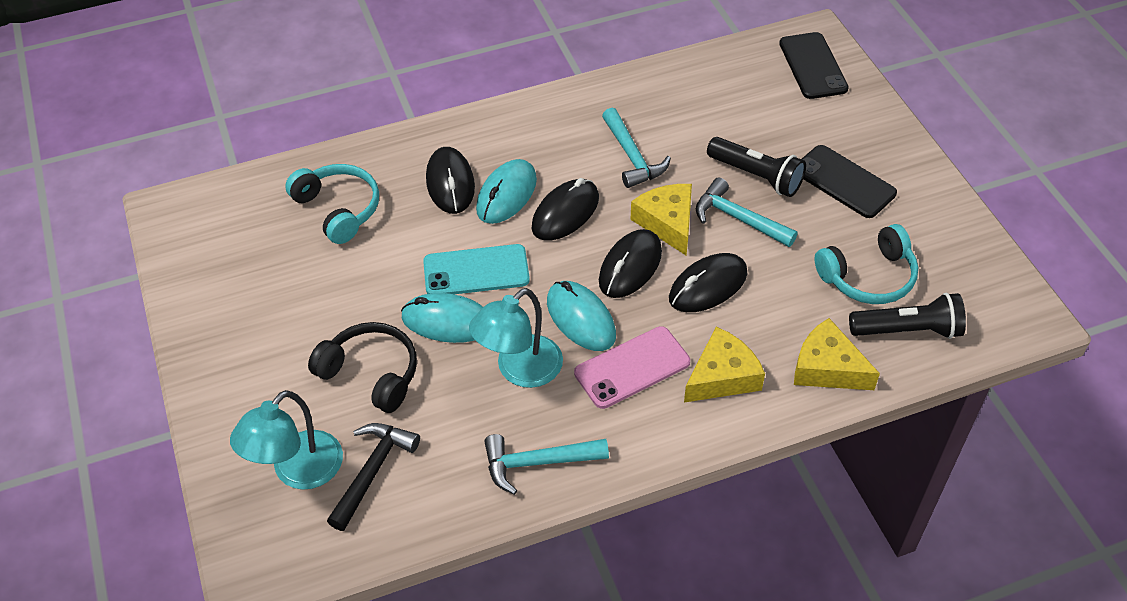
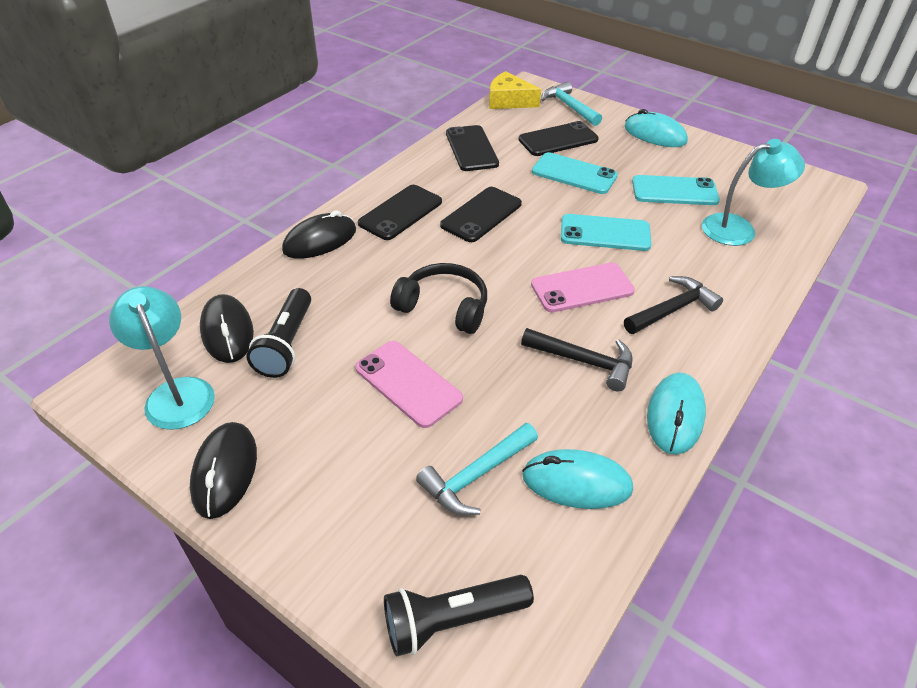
black hammer: [327,423,420,531] = 1 -> [521,328,633,392] [624,276,723,334] = 2
black mouse: [426,147,475,214] [531,178,599,241] [599,229,662,298] [669,253,747,312] = 4 -> [190,422,257,519] [200,294,254,363] [282,210,356,259] = 3
black phone: [779,32,849,99] [802,145,897,218] = 2 -> [358,185,442,240] [440,187,522,242] [446,125,499,171] [518,121,599,156] = 4
pink phone: [574,326,690,409] = 1 -> [355,341,463,428] [531,263,635,312] = 2
turquoise hammer: [484,434,609,495] [602,108,671,188] [696,177,798,247] = 3 -> [416,423,538,515] [542,81,602,126] = 2
turquoise headphones: [285,164,379,244] [814,224,918,304] = 2 -> none = 0
turquoise phone: [423,244,530,294] = 1 -> [532,152,618,194] [561,214,651,251] [632,175,720,205] = 3
yellow cheese: [630,184,692,256] [684,327,765,403] [794,318,880,390] = 3 -> [489,71,541,109] = 1

